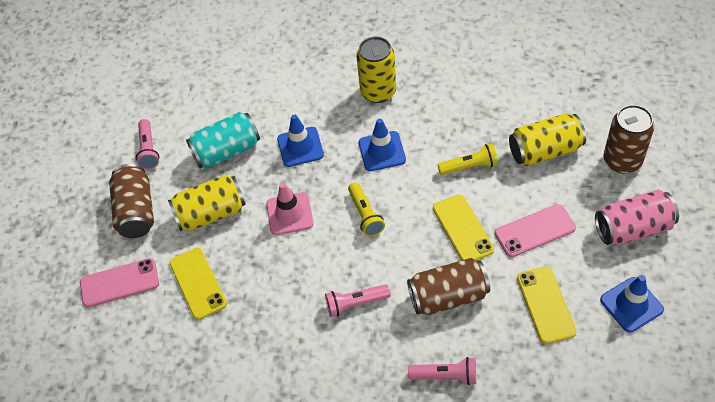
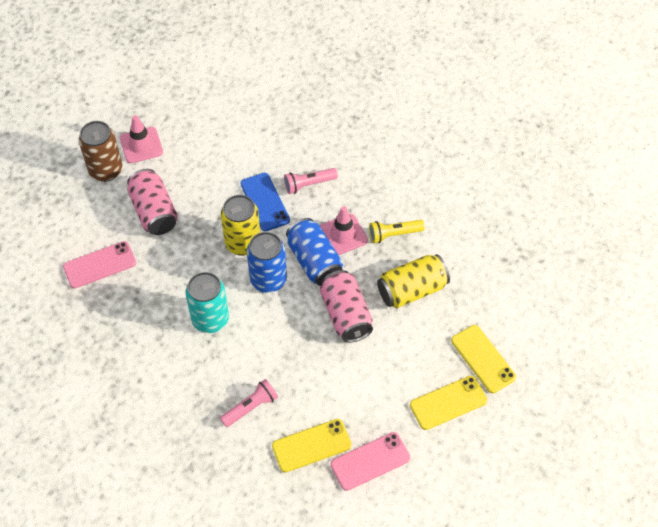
blue can: none = 0 -> [247,232,287,293] [286,218,343,286] = 2
blue phone: none = 0 -> [241,173,290,231] = 1
blue traffic cone: [277,114,324,167] [359,119,406,171] [600,275,664,333] = 3 -> none = 0
brown can: [109,164,154,238] [407,258,490,315] [603,105,654,174] = 3 -> [79,121,123,182] = 1
pink can: [595,190,679,245] = 1 -> [127,169,178,235] [320,270,373,343] = 2
pink flashlight: [136,119,159,169] [325,284,391,317] [408,357,476,385] = 3 -> [220,379,278,427] [284,168,338,194] = 2
pink traffic cone: [266,183,314,235] = 1 -> [120,115,163,163] [320,206,368,255] = 2
yellow can: [168,175,246,231] [356,36,396,103] [509,114,586,166] = 3 -> [221,195,260,256] [377,254,450,308] = 2
yellow flashlight: [348,182,385,236] [437,143,498,175] = 2 -> [369,220,425,243] = 1

